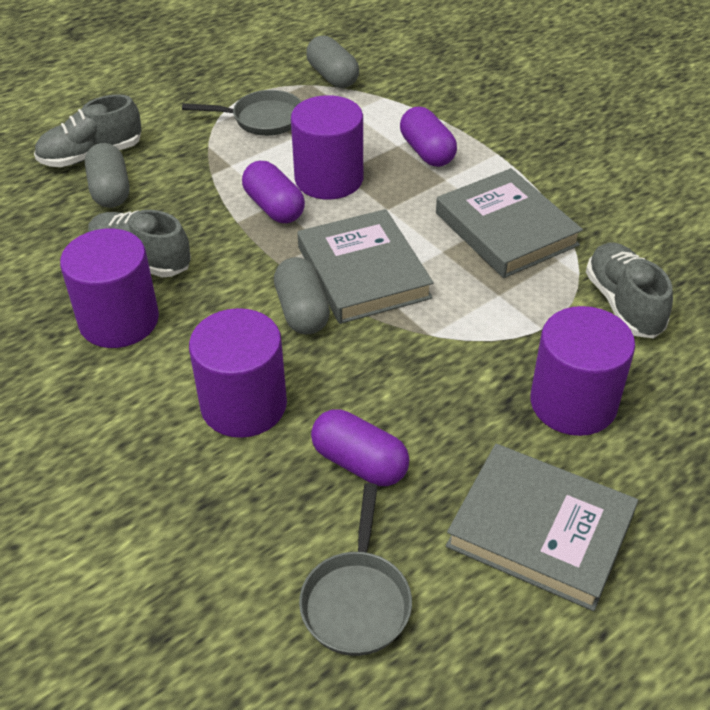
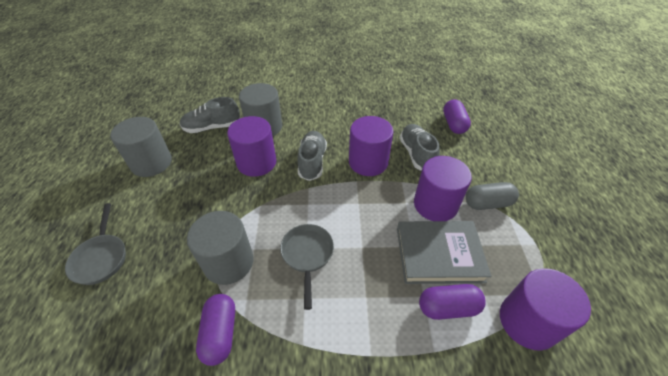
grey book: [297,209,434,324] [436,168,583,278] [446,444,638,611] = 3 -> [397,221,491,284] = 1
grey capsule: [85,143,129,208] [274,257,330,335] [306,35,359,88] = 3 -> [466,182,519,210] = 1
grey cylinder: none = 0 -> [110,117,172,177] [187,211,254,285] [239,83,282,136] = 3

